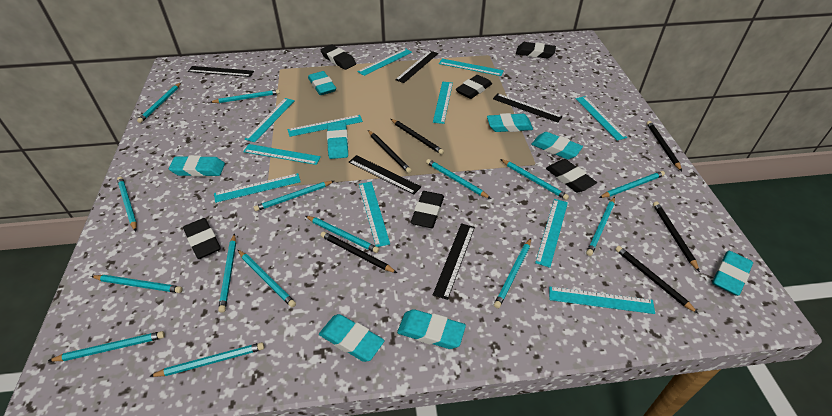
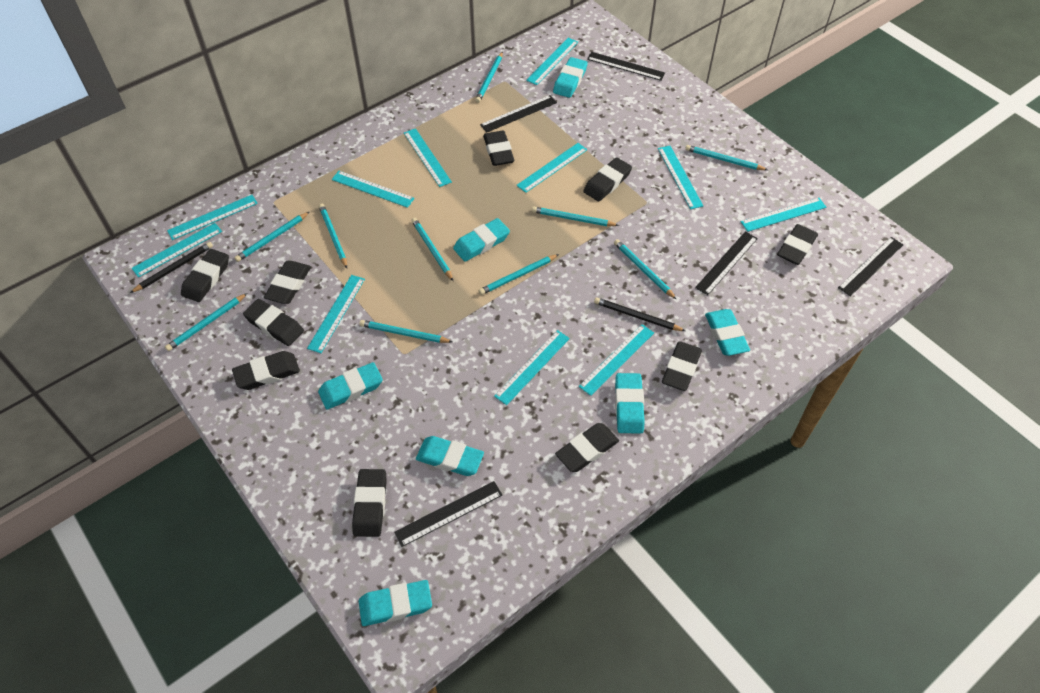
black eraser: [183,218,221,259] [321,44,356,70] [411,191,444,228] [456,75,492,99] [516,42,556,58] [546,159,597,193] = 6 -> [181,249,229,302] [232,351,300,390] [243,299,304,346] [264,261,311,304] [352,469,387,537] [483,131,515,166] [555,423,619,472] [583,157,632,202] [662,341,702,391] [777,224,818,265] = 10
black pencil: [321,232,397,273] [368,130,412,173] [391,119,444,155] [615,246,698,313] [647,121,682,171] [653,201,700,272] = 6 -> [130,242,213,293] [594,297,685,331] = 2
turquoise eraser: [169,155,225,177] [308,71,336,95] [319,314,385,362] [327,122,348,159] [397,309,466,349] [487,113,533,132] [531,132,583,159] [712,251,753,296] = 8 -> [318,362,383,410] [359,580,432,626] [416,436,484,476] [453,218,510,262] [553,57,588,98] [615,373,645,434] [705,309,750,356] = 7
turquoise pencil: [48,331,165,362] [91,275,183,293] [117,177,137,231] [137,83,181,123] [149,342,264,377] [210,89,280,103] [218,233,236,313] [238,250,296,307] [253,181,334,211] [306,216,379,253] [426,159,491,199] [494,238,531,309] [500,159,569,200] [586,197,615,256] [599,171,665,198] = 15 -> [165,293,247,351] [234,212,309,262] [319,204,347,268] [359,320,453,343] [411,218,453,281] [475,52,503,103] [479,254,559,295] [532,207,619,226] [614,239,677,300] [685,145,768,170] = 10

